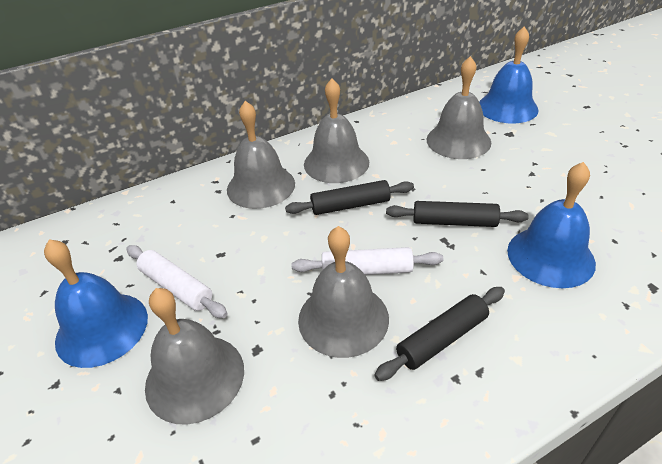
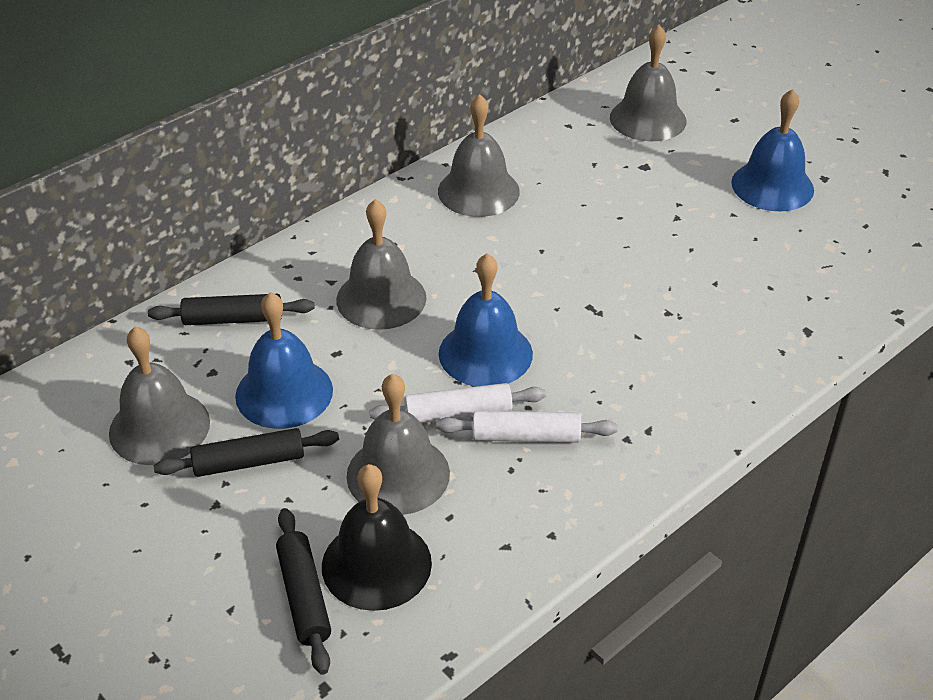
black bell: none = 0 -> [322,464,432,611] = 1

